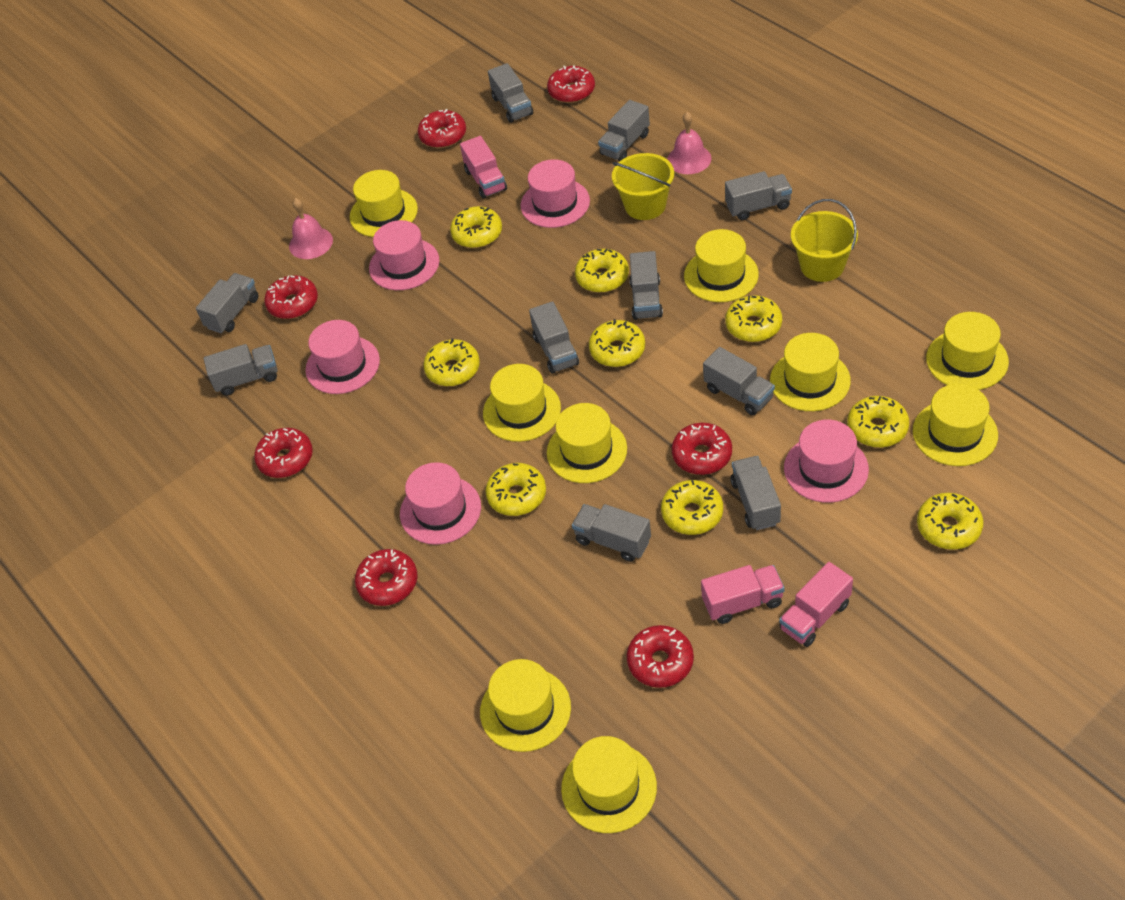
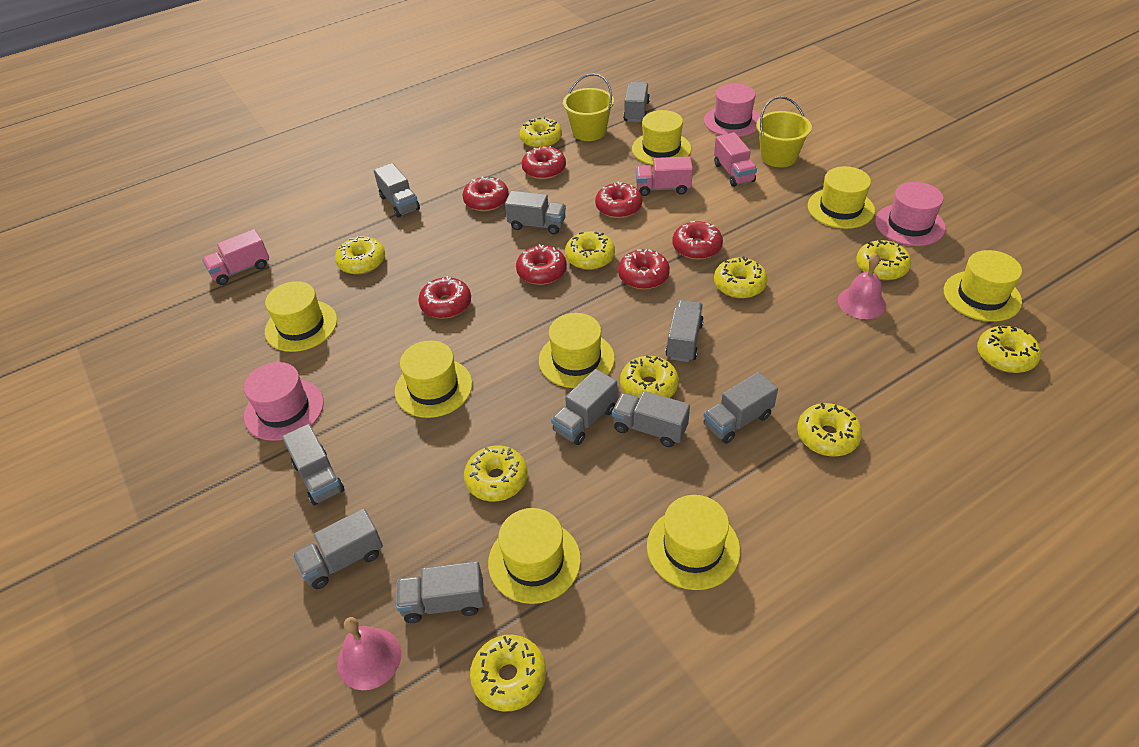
pink hat: [305,320,380,394] [369,220,439,290] [400,462,481,545] [521,159,590,228] [784,420,869,503] = 5 -> [244,362,324,441] [704,83,760,137] [875,182,946,246] = 3
yellow donut: [423,338,480,386] [450,206,502,248] [485,463,546,516] [575,248,629,293] [589,319,645,367] [661,480,723,535] [725,295,782,342] [847,396,909,448] [917,493,983,550] = 9 -> [335,236,385,275] [464,445,528,501] [470,635,546,712] [520,117,562,148] [565,231,615,270] [620,356,679,398] [714,257,767,299] [797,403,862,456] [856,240,911,281] [977,326,1041,373] = 10
yellow hat: [350,170,418,237] [480,659,571,752] [483,364,561,442] [547,403,627,483] [561,736,657,833] [684,229,759,302] [770,333,851,411] [913,384,998,466] [926,312,1009,390] = 9 -> [265,281,337,352] [395,340,472,418] [488,508,581,604] [539,313,615,388] [632,110,691,165] [647,495,740,590] [808,166,875,229] [944,250,1022,322] = 8

